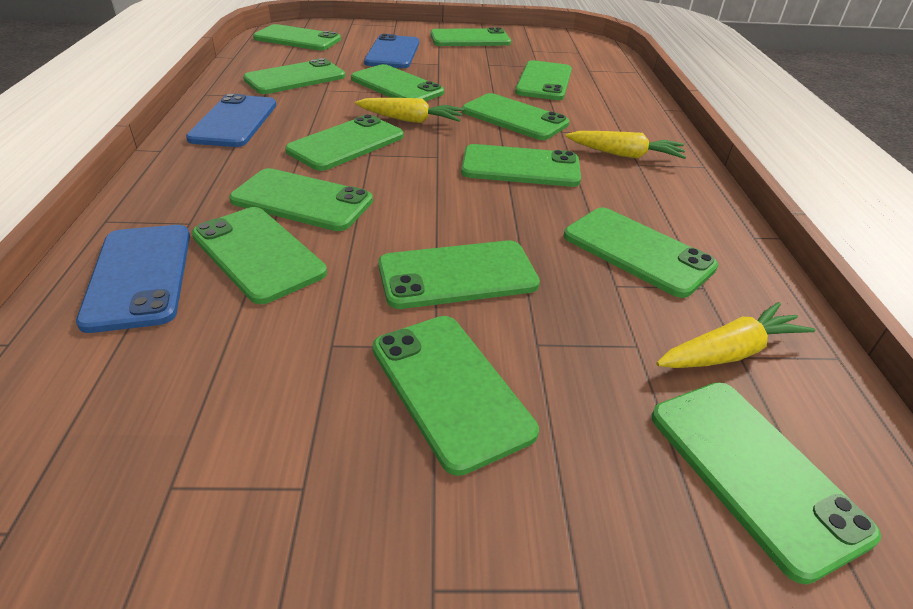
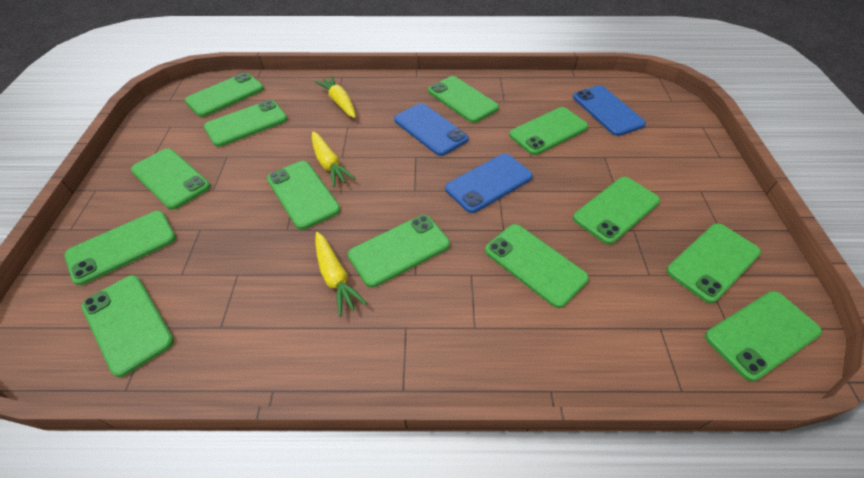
green phone: [192,207,327,304] [229,168,373,231] [243,58,345,94] [253,24,341,50] [285,114,404,171] [351,64,444,101] [372,316,539,476] [378,240,540,309] [430,27,511,46] [461,144,581,187] [462,93,569,140] [515,60,572,100] [564,207,718,298] [651,382,881,585] = 14 -> [65,211,176,285] [81,275,174,377] [131,148,211,210] [185,72,264,117] [204,100,287,147] [267,161,340,230] [348,215,450,287] [428,76,499,123] [485,224,589,308] [509,107,588,155] [573,177,660,245] [666,223,761,303] [705,291,822,382] = 13

